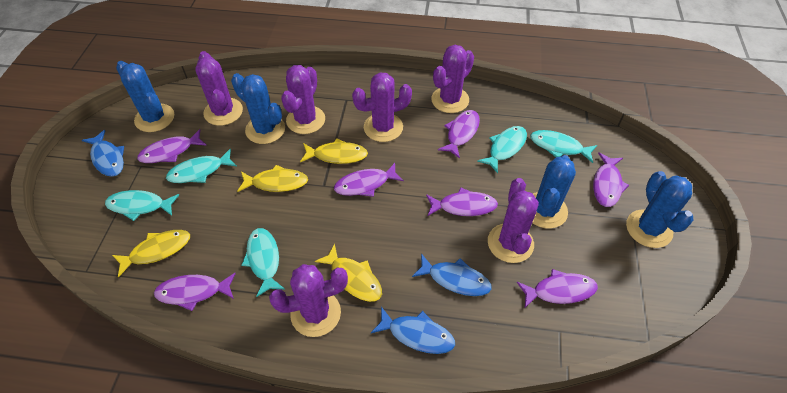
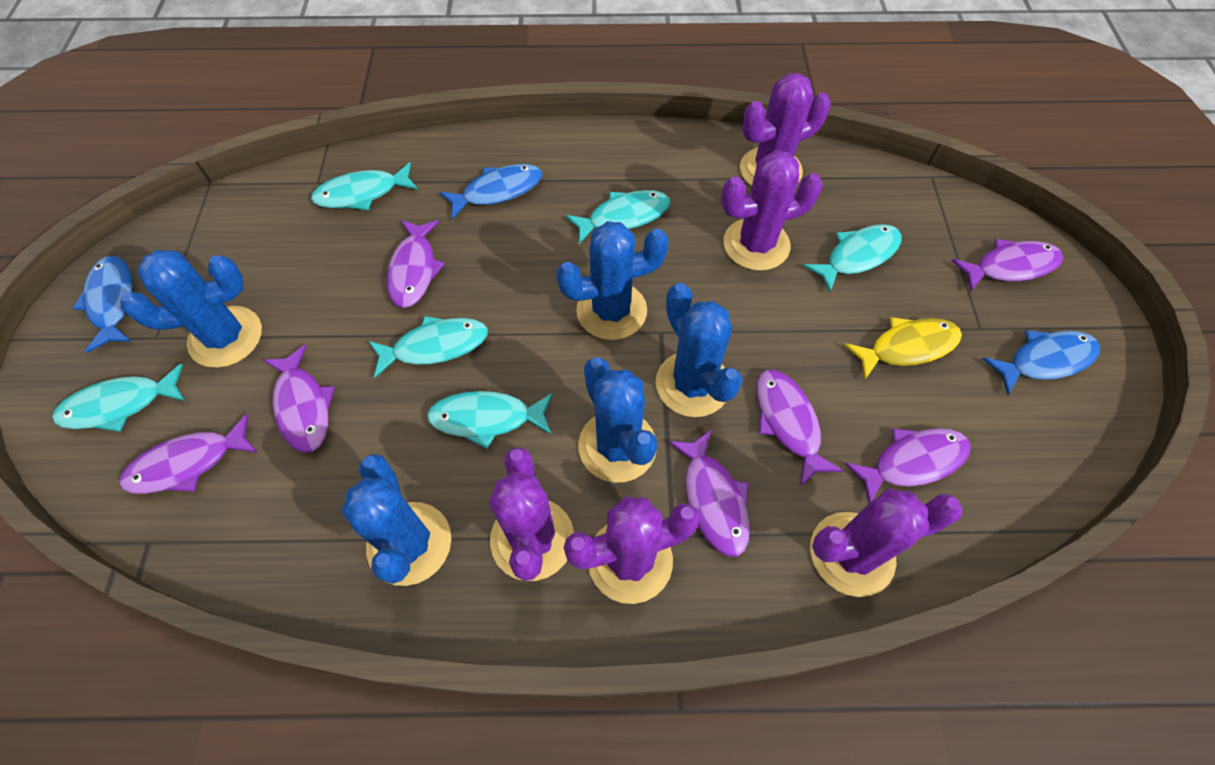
blue cactus: [116,61,174,132] [231,73,285,144] [532,155,576,229] [626,171,694,248] = 4 -> [120,250,262,368] [342,454,451,586] [556,221,669,340] [578,357,657,483] [656,283,743,417] = 5
purple cactus: [195,51,243,126] [269,264,348,337] [281,65,325,134] [352,73,412,142] [431,45,474,113] [488,178,539,263] = 6 -> [489,447,574,581] [563,497,700,604] [721,151,823,271] [740,73,831,186] [810,489,962,597] = 5
turquoise fish: [105,190,179,221] [166,149,237,183] [242,228,285,297] [477,126,527,173] [530,130,597,163] = 5 -> [52,363,185,432] [311,162,418,210] [368,316,488,378] [427,391,552,449] [565,190,670,244] [803,224,902,293] = 6
yellow fish: [112,230,190,277] [237,165,308,192] [300,139,368,164] [315,244,382,302] = 4 -> [844,317,962,379] = 1

